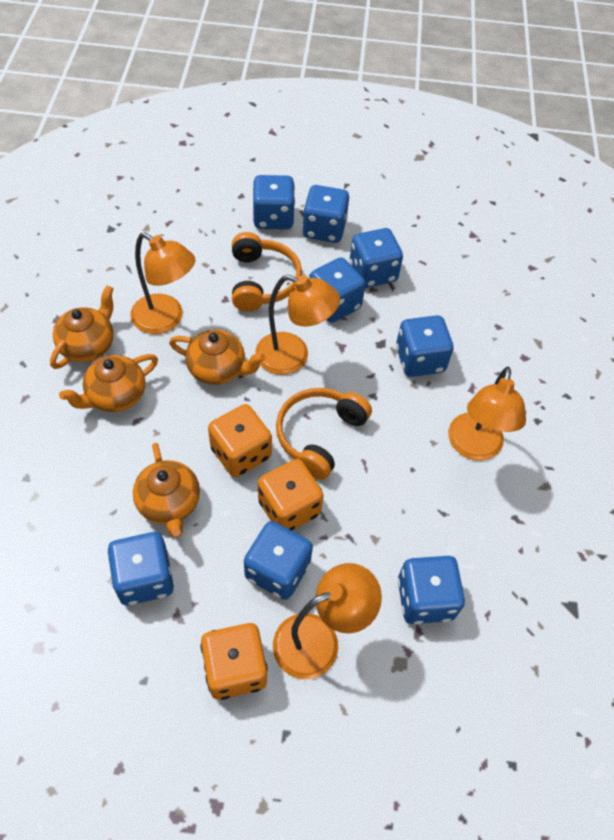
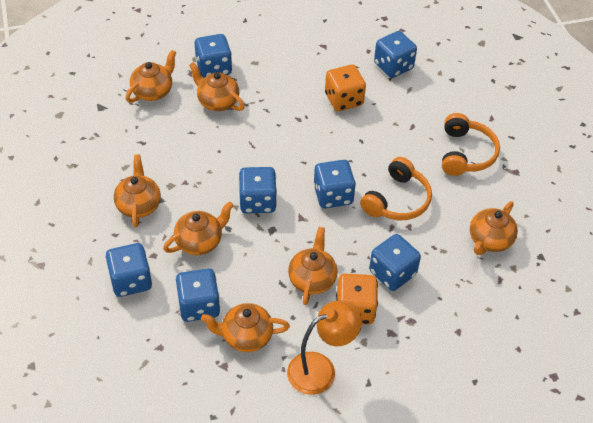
blue dice: [107,532,174,605] [244,521,313,600] [253,175,295,229] [302,185,349,243] [309,257,366,323] [350,228,403,288] [396,315,454,377] [398,556,465,624] = 8 -> [105,243,152,297] [175,269,220,322] [195,34,232,78] [239,167,277,214] [313,160,356,209] [369,234,421,291] [374,31,417,78] = 7
orange dice: [200,623,268,700] [208,404,272,477] [258,459,324,531] = 3 -> [325,65,366,111] [336,274,378,325] = 2
orange lamp: [131,232,195,334] [255,275,340,375] [273,563,382,679] [448,367,526,461] = 4 -> [287,300,362,395] = 1
orange teapot: [50,285,114,369] [59,354,158,412] [133,443,200,537] [169,330,265,385] = 4 -> [114,155,161,227] [125,50,177,103] [163,202,234,255] [189,62,245,111] [201,303,290,352] [288,227,337,305] [470,201,518,255] = 7

